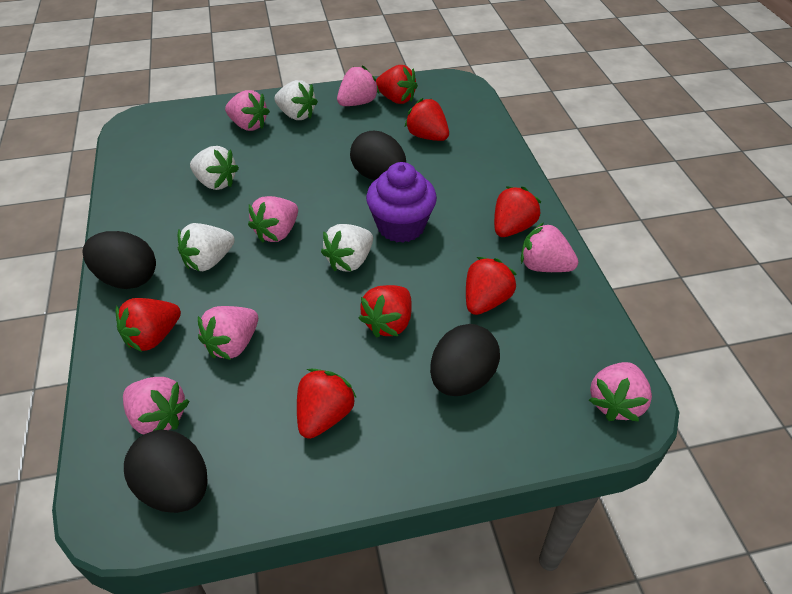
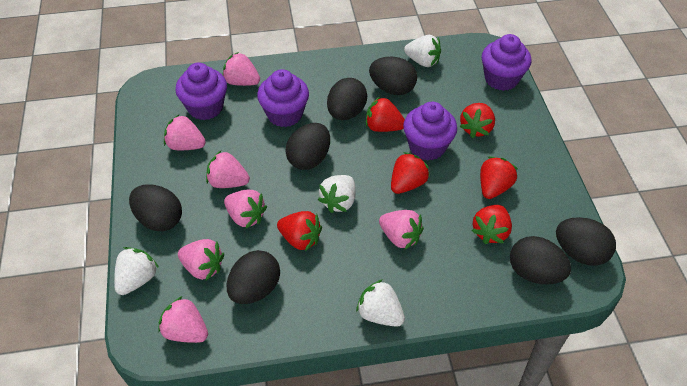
black egg: [82,231,156,289] [124,430,208,513] [350,131,406,180] [430,324,500,396] = 4 -> [129,184,182,232] [227,250,280,304] [285,123,330,170] [327,78,367,120] [369,57,417,95] [510,236,571,285] [556,217,616,266] = 7
purple cupcake: [366,162,437,243] = 1 -> [175,63,227,120] [257,69,309,127] [403,102,457,160] [482,34,532,91] = 4
red strawberry: [116,298,181,352] [297,369,357,439] [358,285,412,338] [376,65,418,104] [404,98,449,141] [466,257,517,315] [494,186,541,237] = 7 -> [277,211,322,251] [366,97,405,132] [391,152,430,194] [460,103,495,138] [471,205,512,244] [480,157,518,199] = 6

